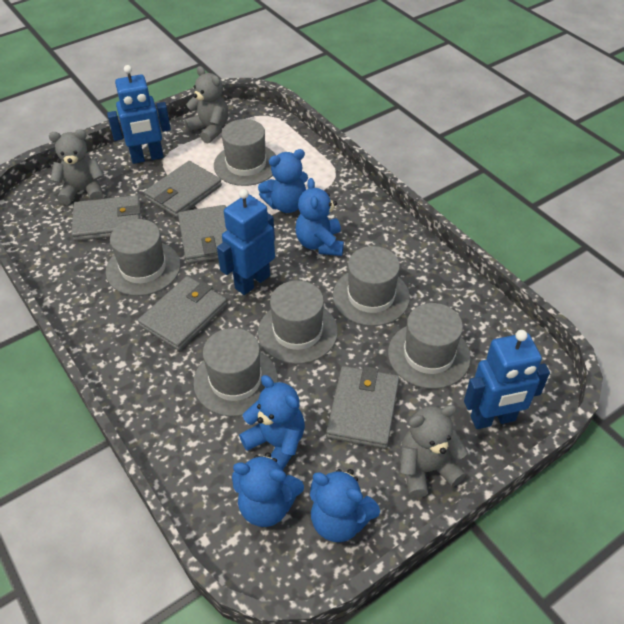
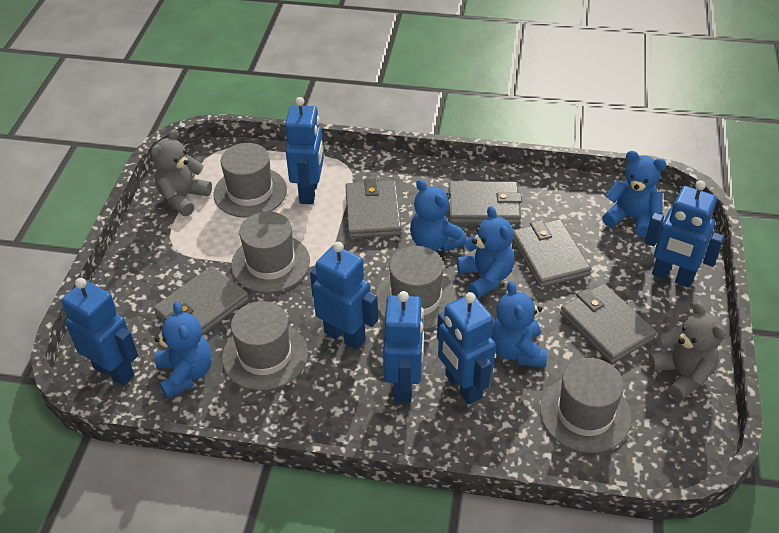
blue robot: [107,65,171,164] [217,189,275,295] [464,330,550,429] = 3 -> [61,278,138,386] [285,97,324,204] [310,242,378,350] [383,291,424,403] [437,292,496,404] [644,180,724,288] = 6
grey hat: [106,219,181,296] [193,328,278,416] [214,119,276,186] [258,280,338,364] [333,246,410,326] [388,303,471,389] = 6 -> [213,143,287,218] [222,301,308,391] [231,212,310,293] [376,246,457,330] [540,358,632,453] = 5
grey teddy bear: [49,130,104,205] [184,66,228,144] [400,405,468,498] = 3 -> [151,129,212,216] [649,302,725,401] = 2

